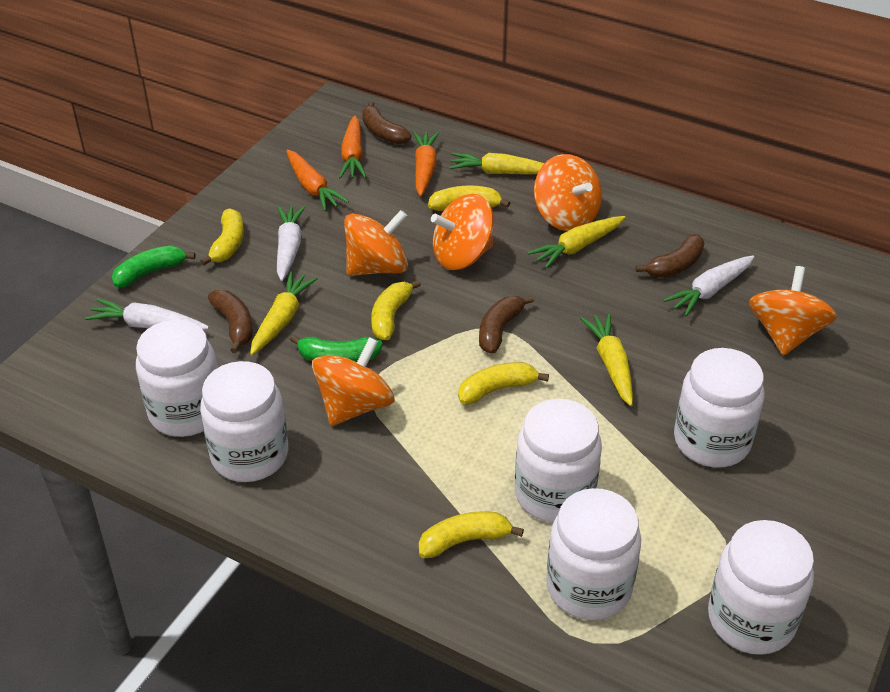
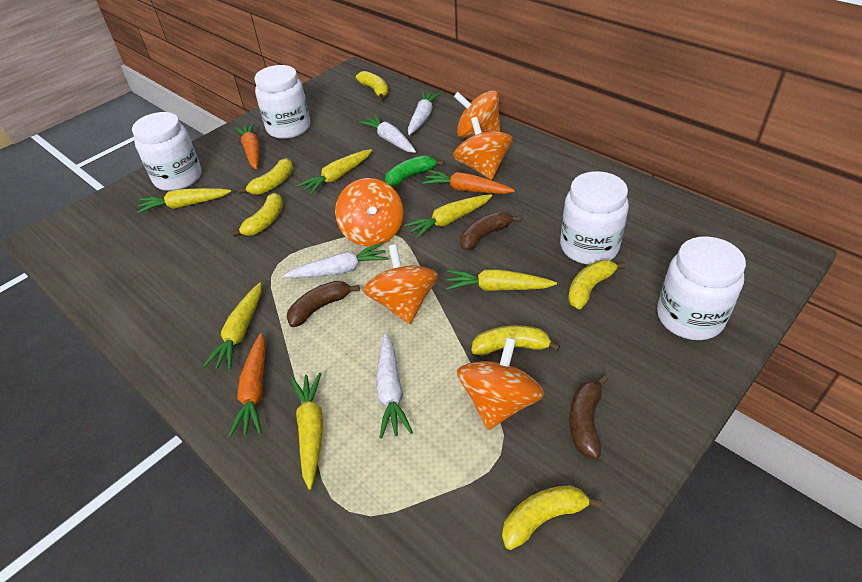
brown banana: [208,290,253,353] [362,101,411,144] [479,295,534,354] [635,234,704,278] = 4 -> [287,281,360,327] [460,212,521,251] [569,375,608,459] = 3
green banana: [112,246,196,287] [290,334,383,362] = 2 -> [385,155,443,187] = 1
white carrot: [85,299,209,330] [277,205,306,281] [663,255,755,316] = 3 -> [283,243,388,278] [359,114,416,153] [376,333,413,439] [408,91,441,135] = 4
white jar: [136,320,218,437] [200,361,288,482] [515,399,602,523] [546,488,641,620] [674,348,764,467] [708,520,814,655] = 6 -> [132,112,202,191] [255,65,310,139] [560,171,629,265] [657,236,746,340] = 4
yellow banana: [200,208,244,266] [371,280,421,340] [419,511,524,558] [428,186,510,211] [458,362,549,404] = 5 -> [232,193,283,237] [239,158,293,195] [356,71,388,100] [471,325,560,355] [502,485,601,550] [568,260,626,309] = 6
yellow carrot: [250,271,318,355] [449,153,544,174] [528,216,625,269] [580,313,633,406] = 4 -> [137,188,231,214] [203,283,261,371] [291,372,323,490] [297,149,372,195] [404,194,492,239] [446,269,557,291] = 6

